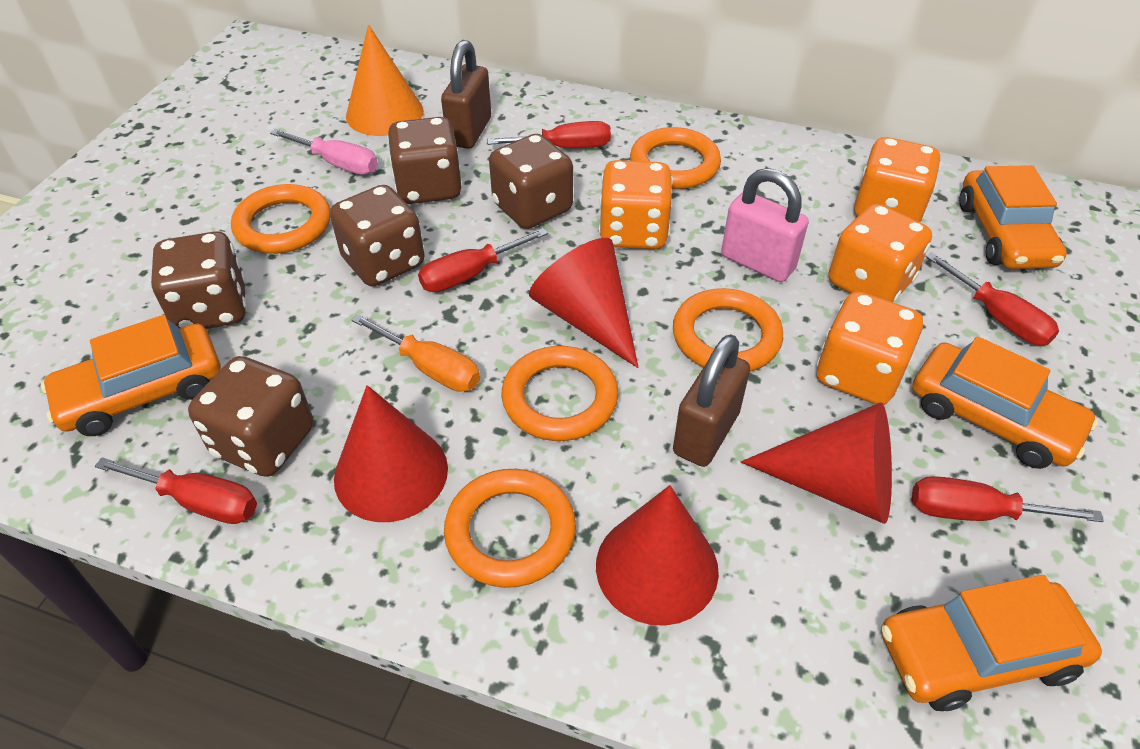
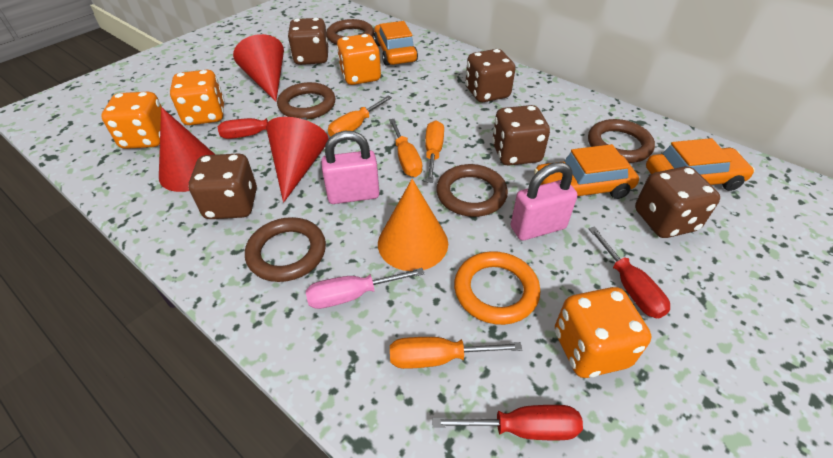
brown padlock: [441,40,491,149] [673,334,750,467] = 2 -> none = 0
brown ring: none = 0 -> [245,217,326,282] [277,82,335,120] [326,19,374,45] [436,164,508,217] [588,119,655,163] = 5
orange car: [41,315,221,436] [881,575,1102,711] [912,336,1098,469] [959,165,1067,269] = 4 -> [373,21,418,66] [534,144,639,199] [646,138,755,191] = 3
orange ring: [231,184,330,254] [444,469,576,588] [501,346,618,441] [630,127,721,189] [673,288,783,372] = 5 -> [454,251,540,325] = 1
orange screwdriver: [352,314,480,392] = 1 -> [328,96,392,136] [389,119,422,177] [390,337,522,369] [425,121,444,183] = 4
pink padlock: [721,168,809,282] = 1 -> [321,131,379,204] [511,162,578,241] = 2
red cone: [334,385,448,522] [529,238,639,368] [596,485,719,626] [741,402,892,524] = 4 -> [159,107,215,192] [233,34,284,102] [266,117,329,203] = 3
red screwdriver: [95,458,257,524] [418,228,548,292] [487,121,611,148] [912,476,1104,522] [926,252,1059,346] = 5 -> [218,117,307,139] [432,405,583,440] [588,226,670,318] = 3

